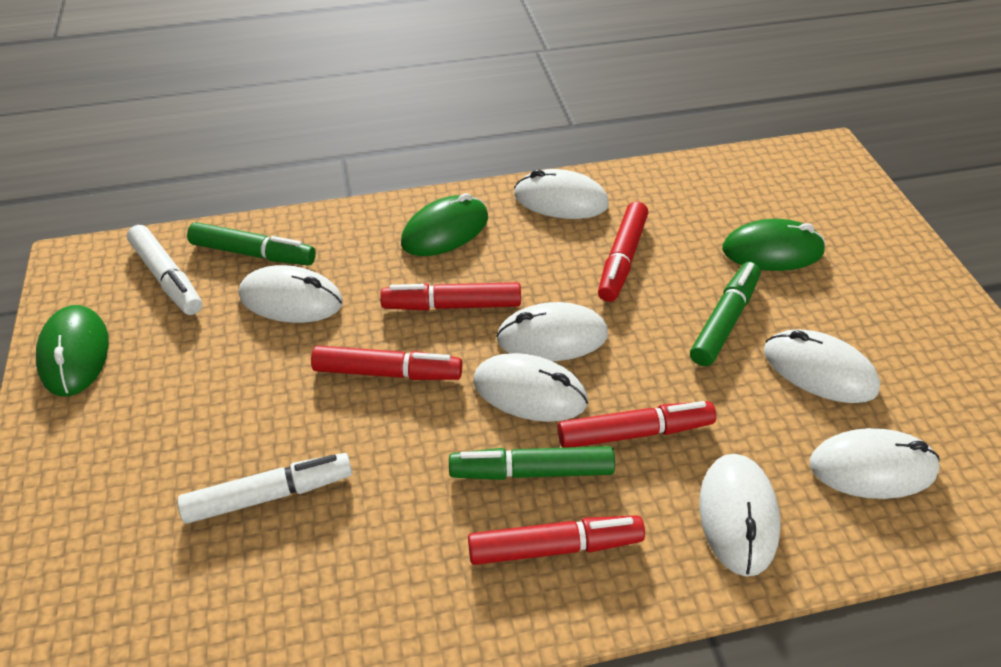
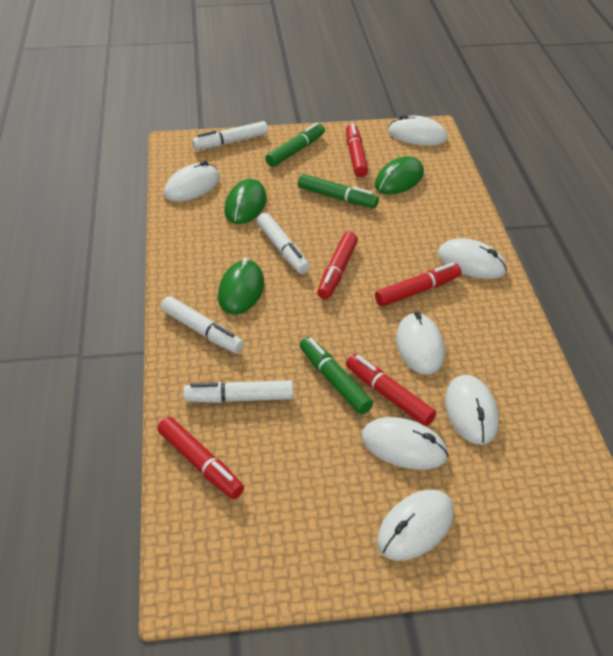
white marker: [127,225,202,315] [178,453,352,524] = 2 -> [161,296,244,353] [183,380,293,403] [192,121,268,150] [257,213,309,274] = 4

